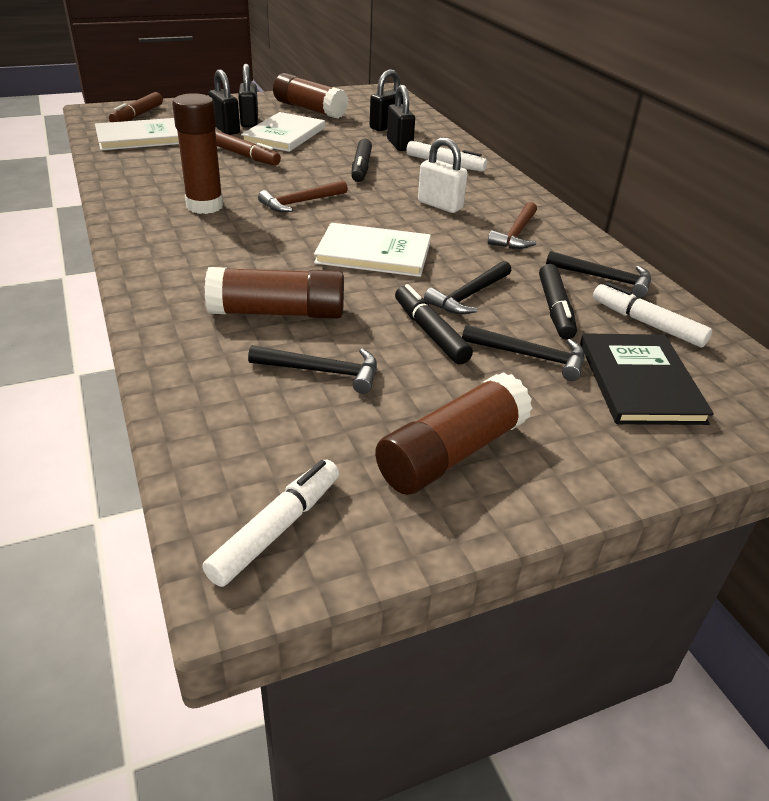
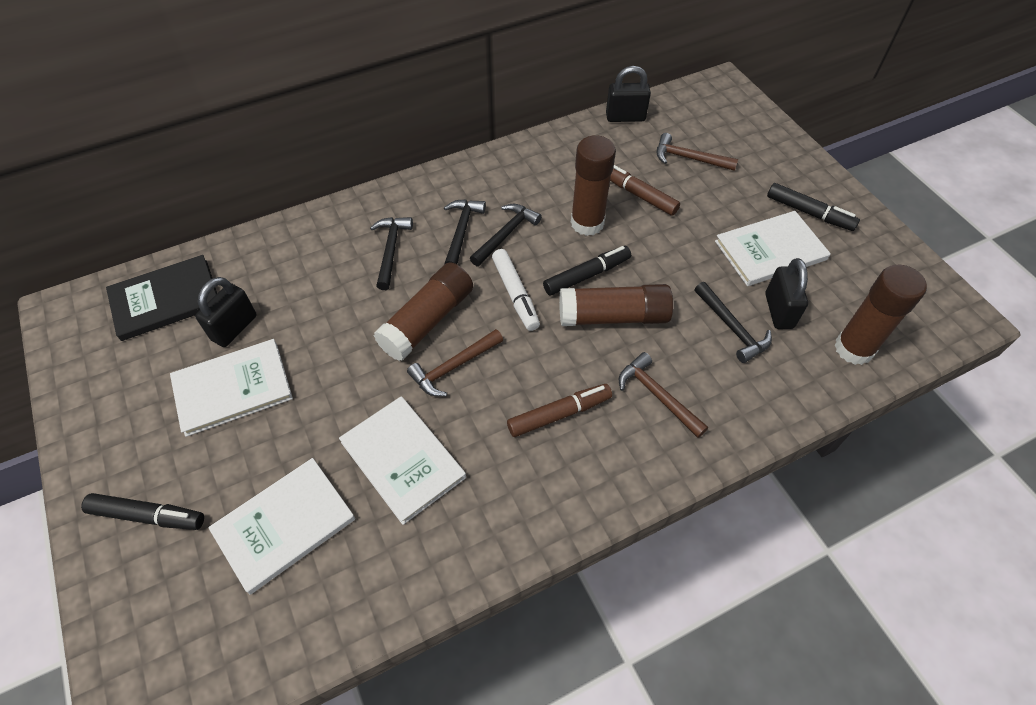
black padlock: [209,69,240,135] [238,64,258,127] [370,69,403,131] [387,85,415,151] = 4 -> [195,277,257,347] [606,66,651,122] [765,258,808,329] = 3
brown hammer: [258,180,348,212] [488,202,537,249] = 2 -> [407,329,503,396] [619,352,708,438] [657,133,738,171] = 3
white book: [95,118,179,150] [241,112,325,152] [314,223,431,277] = 3 -> [170,339,293,437] [208,458,355,594] [339,397,466,525] [715,211,831,286] = 4
white marker: [202,459,339,587] [406,141,487,171] [593,282,712,347] = 3 -> [492,249,540,331] = 1
white padlock: [418,137,468,213] = 1 -> none = 0

